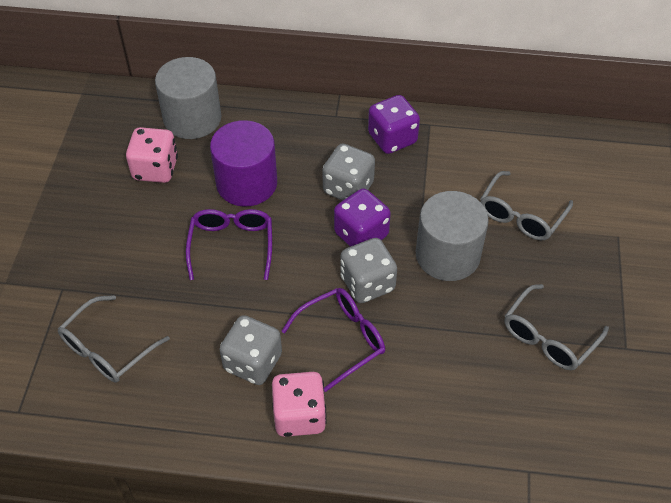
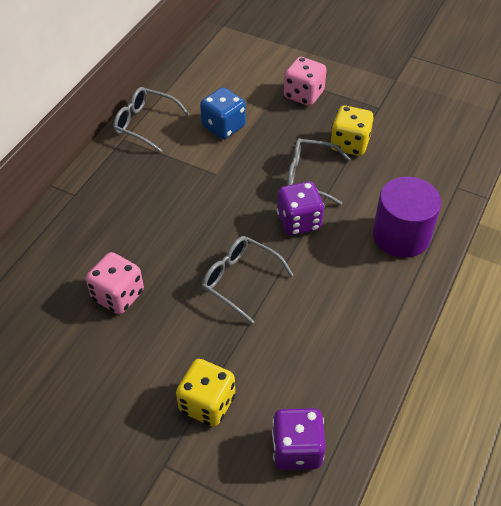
blue dice: none = 0 -> [200,87,246,139] = 1
grey cylinder: [155,57,222,139] [416,191,489,281] = 2 -> none = 0
grey dice: [219,315,282,385] [322,143,375,200] [340,238,397,303] = 3 -> none = 0
purple glasses: [186,209,272,280] [282,288,385,392] = 2 -> none = 0
yellow dice: none = 0 -> [176,359,235,427] [330,106,373,156] = 2

